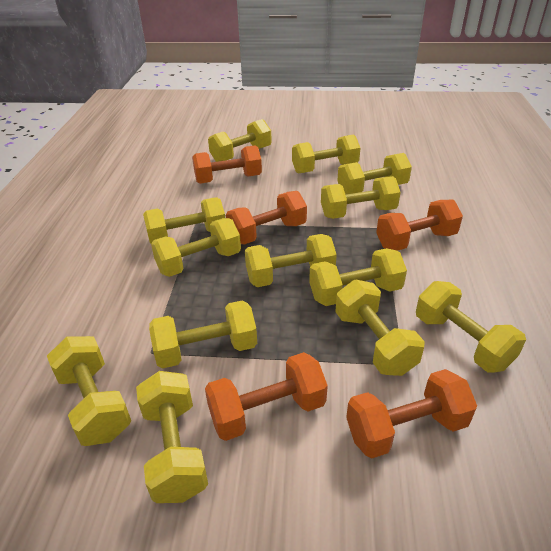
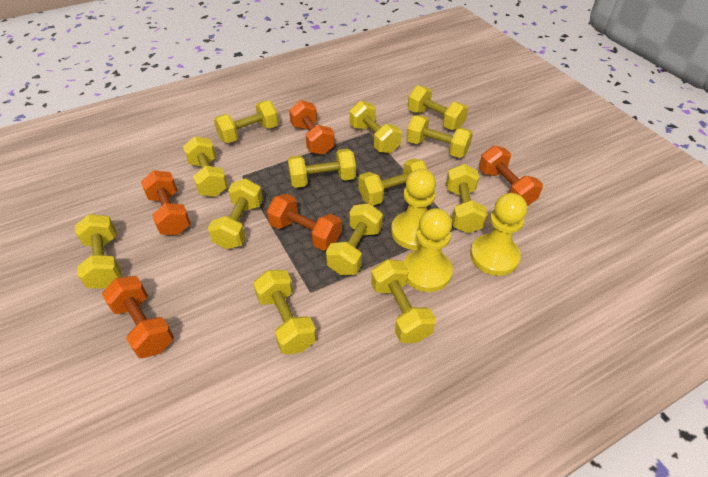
yellow pawn: none = 0 -> [391,169,436,250] [404,208,453,292] [470,193,527,276] = 3

